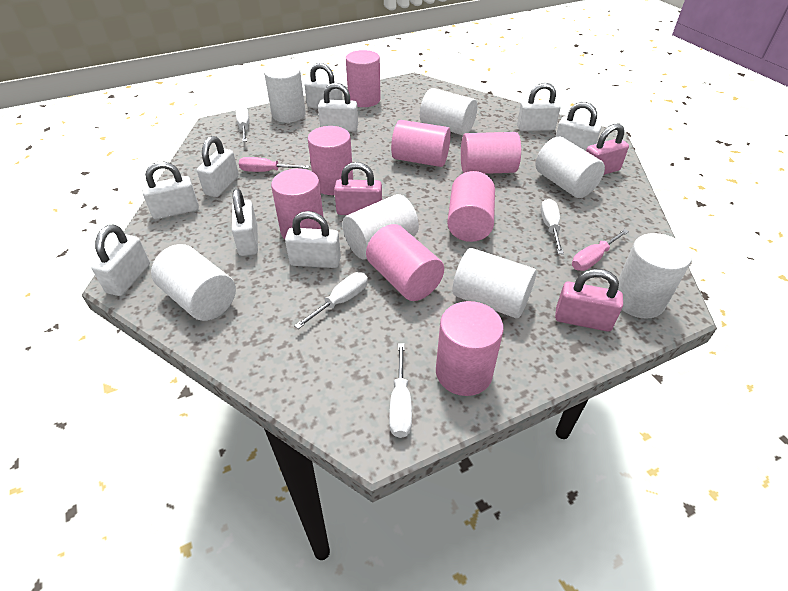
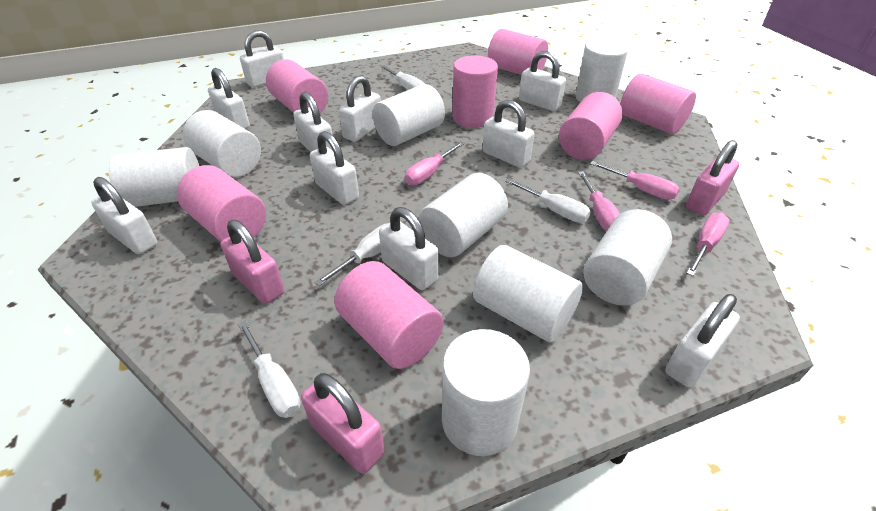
pink cylinder: [271,169,324,239] [308,126,353,195] [346,50,381,107] [366,224,444,301] [391,120,451,167] [436,301,504,396] [447,171,495,242] [461,132,521,174] = 8 -> [177,165,266,242] [266,59,328,113] [334,261,443,369] [452,55,498,128] [488,29,548,75] [559,92,623,160] [620,73,696,134] = 7
pink screwdriver: [239,157,309,172] [572,229,629,271] = 2 -> [405,141,465,185] [578,171,620,231] [590,161,680,200] [686,212,730,276] = 4
white cylinder: [151,244,236,321] [264,63,306,123] [342,194,419,260] [420,88,477,135] [452,248,537,319] [536,137,605,198] [618,233,692,319] = 7 -> [109,147,199,207] [183,110,261,177] [373,84,445,146] [418,173,508,257] [442,329,530,456] [473,245,583,343] [575,39,628,102] [584,209,672,306] = 8
white padlock: [91,225,150,296] [142,162,199,219] [197,136,239,197] [232,189,258,256] [285,211,341,268] [305,63,343,109] [318,83,358,132] [517,83,561,131] [555,102,601,151] = 9 -> [91,177,158,255] [208,68,250,129] [240,30,284,88] [293,92,333,152] [310,131,359,205] [339,75,381,142] [379,207,438,290] [482,100,534,168] [519,51,566,111] [666,294,740,388] = 10

